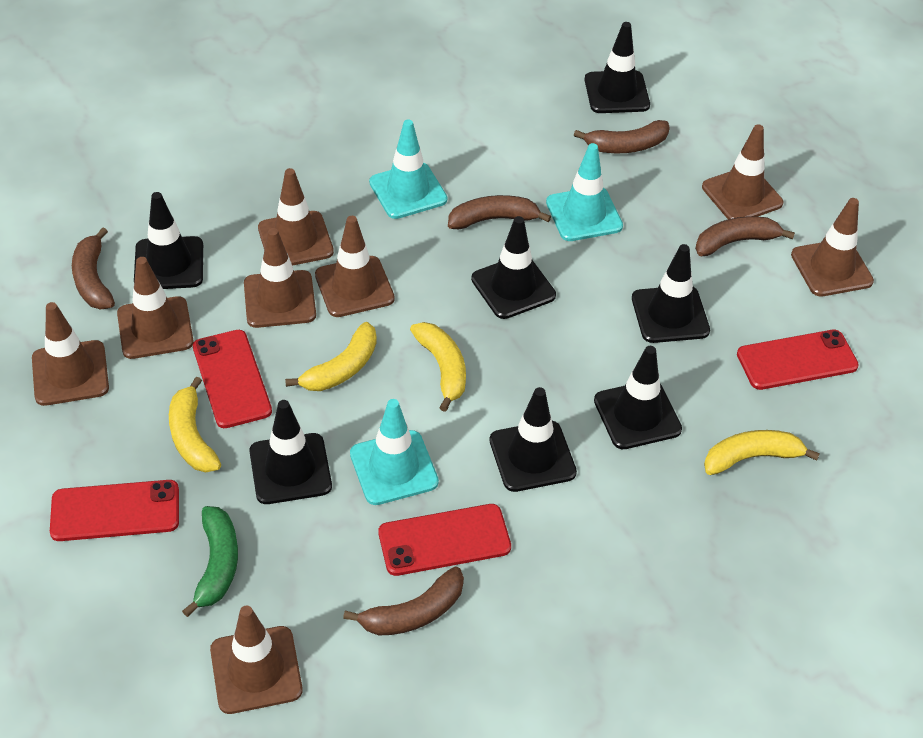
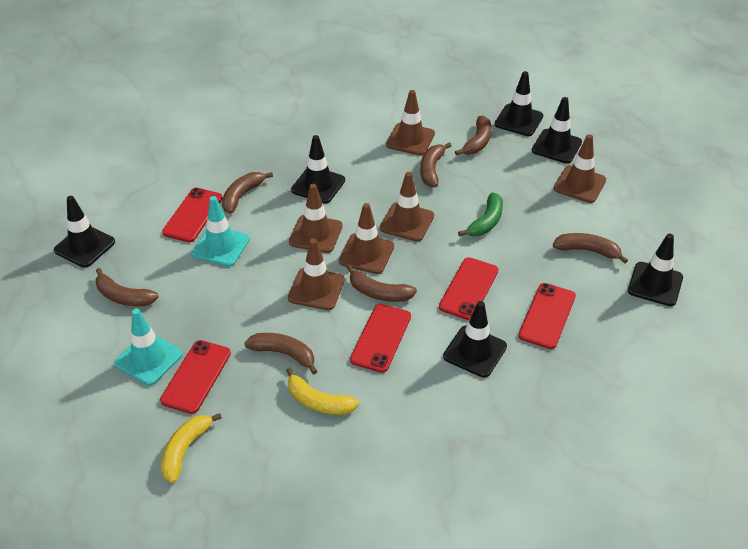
black traffic cone: [134,192,203,289] [249,400,332,504] [471,216,556,319] [489,387,577,492] [585,22,650,113] [594,346,682,449] [632,244,710,343] = 7 -> [54,196,115,267] [291,135,345,203] [443,301,507,378] [495,71,543,136] [532,97,582,163] [628,234,683,306] = 6
brown banana: [72,227,115,309] [343,567,464,636] [448,195,551,229] [574,120,670,153] [695,216,795,256] = 5 -> [95,268,159,306] [222,172,273,214] [244,333,317,375] [347,265,417,302] [420,142,452,187] [455,116,492,155] [553,233,628,264] = 7
brown traffic cone: [32,302,109,406] [117,257,194,359] [210,606,303,714] [244,228,316,328] [258,168,334,266] [315,216,395,317] [702,124,783,219] [791,198,874,297] = 8 -> [288,238,345,310] [289,184,343,253] [339,203,394,274] [380,172,434,241] [386,90,435,156] [554,134,606,203] = 6
red phone: [50,480,179,541] [193,330,272,428] [379,504,511,576] [737,330,859,390] = 4 -> [160,340,231,414] [162,188,223,242] [350,304,411,373] [439,257,498,320] [519,283,576,349] = 5
turquoise traffic cone: [350,399,439,505] [369,119,447,219] [546,143,623,241] = 3 -> [114,308,182,386] [192,196,250,267] = 2
yellow banana: [169,377,221,472] [285,322,377,391] [410,322,466,412] [704,430,820,475] = 4 -> [161,413,222,483] [286,368,359,415] = 2

